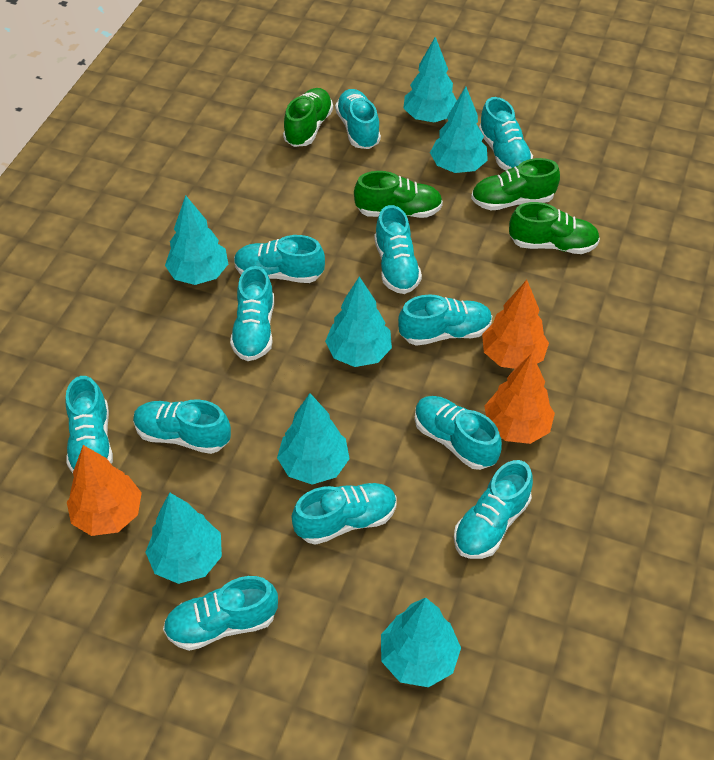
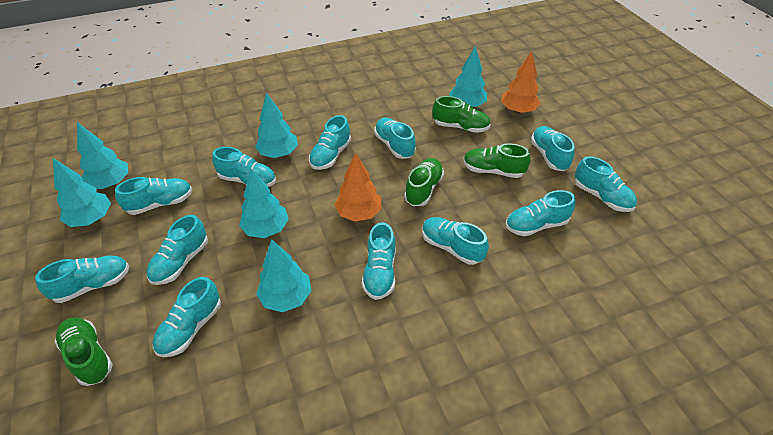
orange tree: [67,445,142,536] [482,280,549,369] [484,353,555,444] = 3 -> [334,152,382,222] [501,51,540,114] = 2
turquoise tree: [145,492,222,584] [165,196,228,285] [277,393,349,485] [325,277,392,367] [381,598,461,687] [403,37,457,122] [430,87,488,173] = 7 -> [53,158,111,227] [77,122,128,189] [239,168,289,238] [255,93,298,158] [256,239,312,312] [449,46,487,107] = 6

